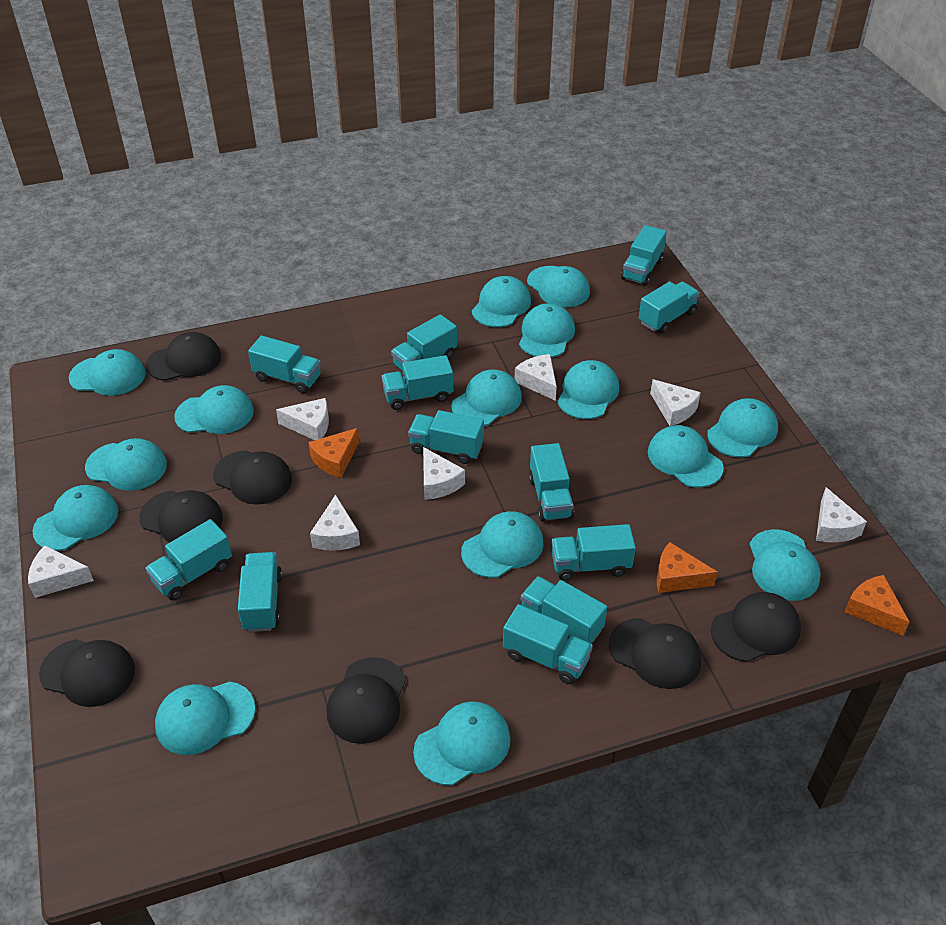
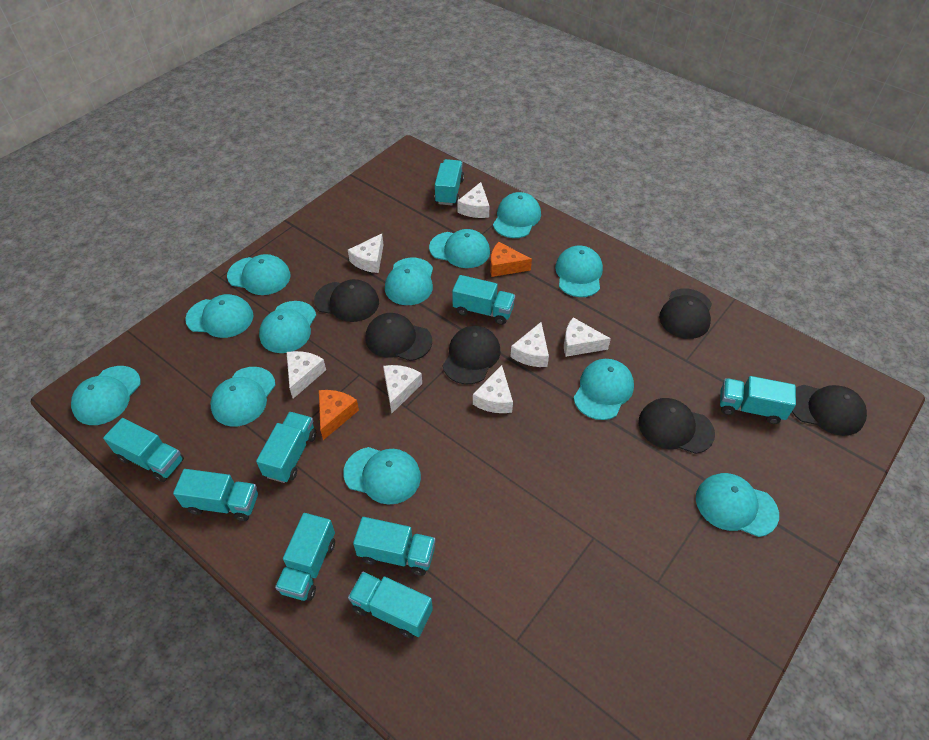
black cap: [39,639,135,707] [139,490,223,542] [146,332,221,381] [213,450,292,505] [327,657,406,744] [609,618,701,689] [711,592,801,662] = 7 -> [314,279,379,322] [365,313,432,361] [443,326,500,384] [638,398,715,454] [659,288,712,339] [792,385,867,436] = 6
orange cheese: [308,428,359,478] [657,542,718,593] [844,575,910,636] = 3 -> [319,390,359,440] [490,242,532,277] = 2
turquoise cap: [32,485,118,551] [69,349,146,396] [85,438,167,491] [155,682,255,755] [174,385,254,434] [413,701,510,785] [451,369,522,426] [461,511,544,578] [472,276,531,327] [519,303,575,358] [527,266,590,307] [557,360,619,419] [648,425,724,488] [707,398,778,458] [749,529,821,601] = 15 -> [71,366,141,425] [185,294,253,338] [210,367,276,427] [227,254,290,295] [259,301,316,353] [343,447,421,505] [385,258,433,305] [429,229,490,268] [493,192,541,238] [555,245,603,297] [574,359,634,420] [696,473,779,537] = 12
turquoise truck: [145,519,232,600] [238,552,282,632] [248,336,321,393] [382,355,453,410] [391,314,457,371] [408,410,484,464] [503,604,593,684] [521,576,607,644] [529,443,574,521] [551,524,636,581] [621,225,667,286] [639,282,700,334] = 12 -> [103,418,184,482] [173,469,258,521] [256,412,316,483] [275,513,335,601] [348,572,433,638] [353,517,436,576] [434,159,464,205] [452,275,515,325] [720,376,796,424] = 9

